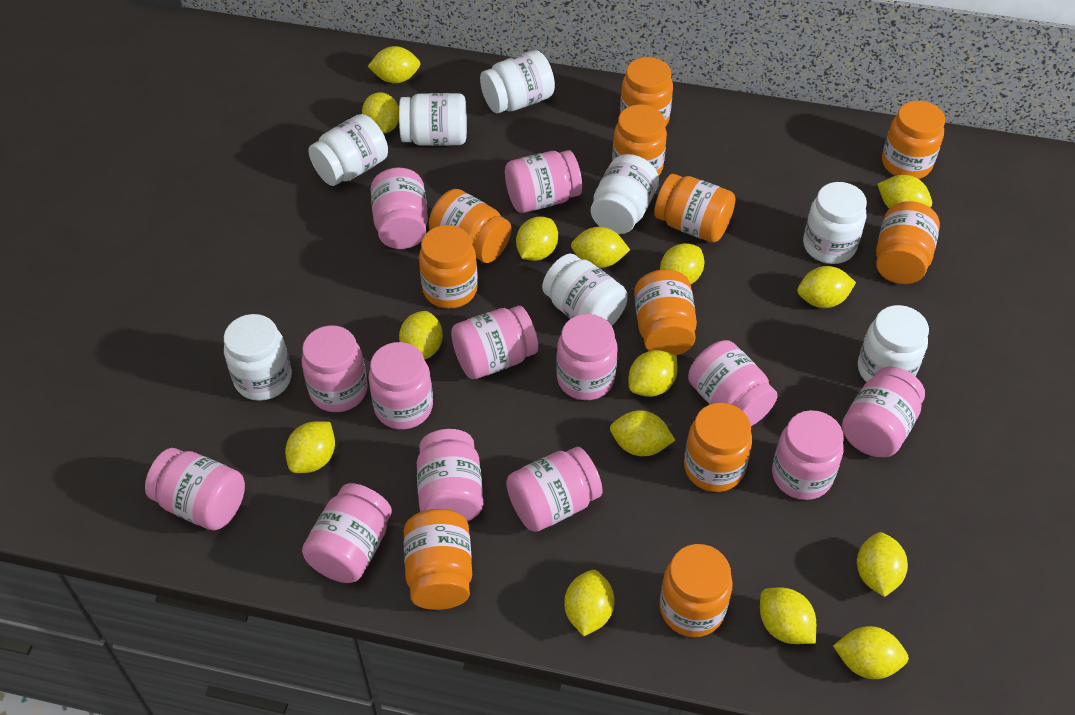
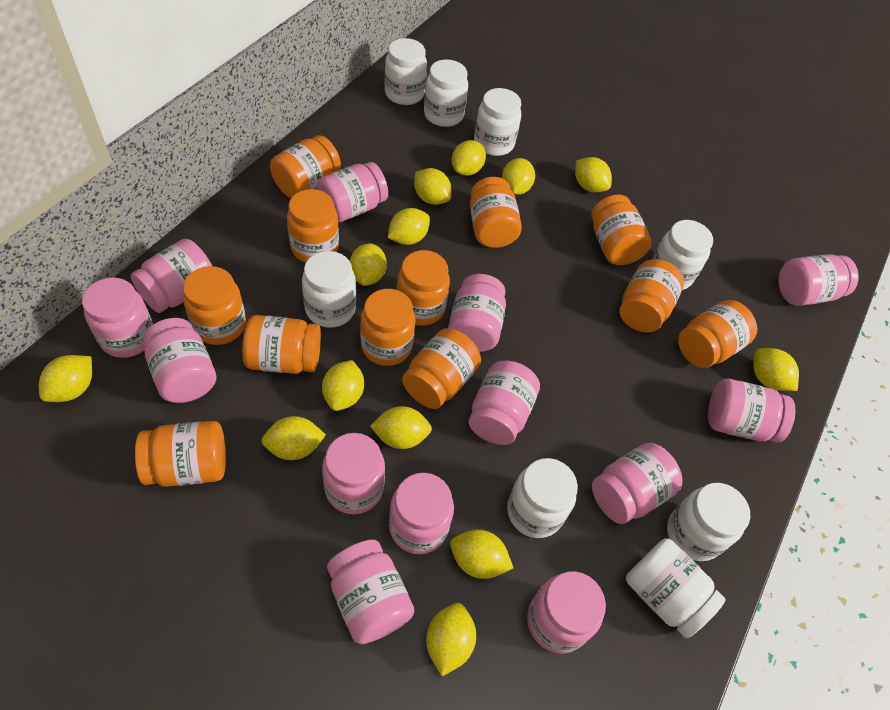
orange jar: [404,509,472,610] [419,225,478,309] [429,189,511,263] [612,104,667,176] [620,57,673,127] [634,269,697,355] [654,174,735,243] [660,544,733,637] [684,403,752,492] [876,201,940,284] [882,101,945,179] = 11 -> [135,421,226,487] [183,266,246,345] [242,315,321,374] [270,135,341,198] [287,189,339,262] [360,289,416,366] [397,250,450,326] [402,328,481,409] [470,177,522,248] [592,195,652,265] [620,259,684,333] [678,300,757,368] = 12
yellow lemon: [285,422,335,473] [362,92,399,134] [368,46,421,83] [399,311,443,360] [516,217,558,261] [564,570,615,636] [571,227,630,268] [610,410,675,456] [628,350,677,397] [660,243,704,284] [760,588,816,644] [797,266,856,308] [833,626,909,679] [857,532,908,597] [877,175,932,208] = 15 -> [39,355,92,402] [261,416,326,460] [322,360,364,411] [350,243,387,286] [370,406,432,449] [388,208,430,245] [414,168,451,205] [426,603,476,676] [450,530,513,579] [452,140,486,176] [502,158,535,195] [575,157,612,193] [753,348,799,391] = 13

